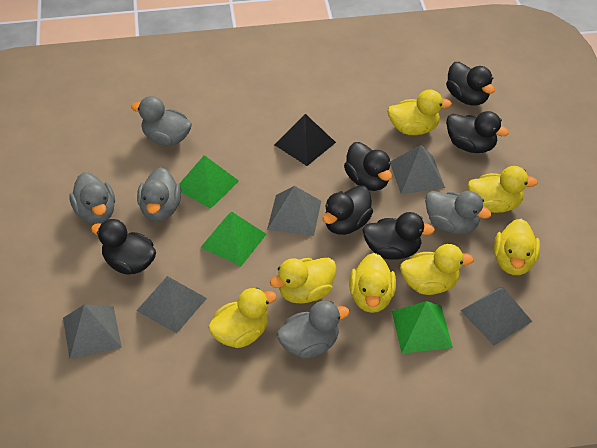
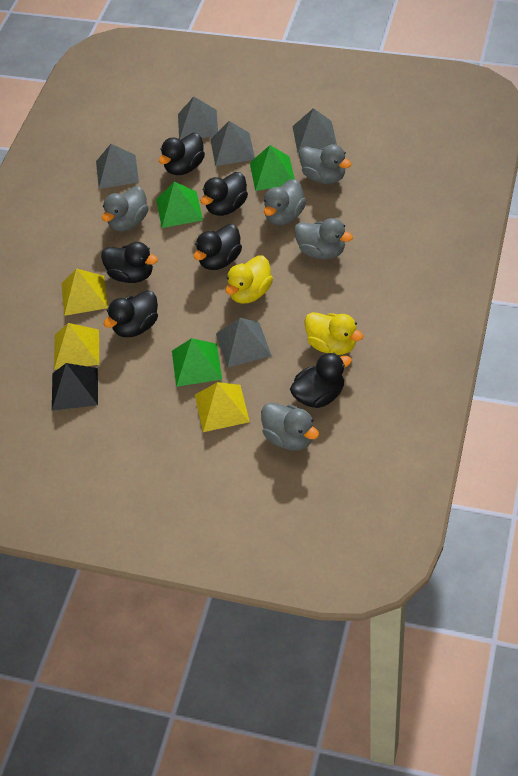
yellow duck: [208,288,277,348] [270,258,337,304] [349,253,396,313] [387,90,452,135] [400,244,474,295] [468,166,538,213] [494,219,540,275] = 7 -> [225,256,273,304] [304,312,363,355] = 2
yellow pyramid: none = 0 -> [54,323,99,370] [61,268,108,316] [195,382,250,432] = 3

